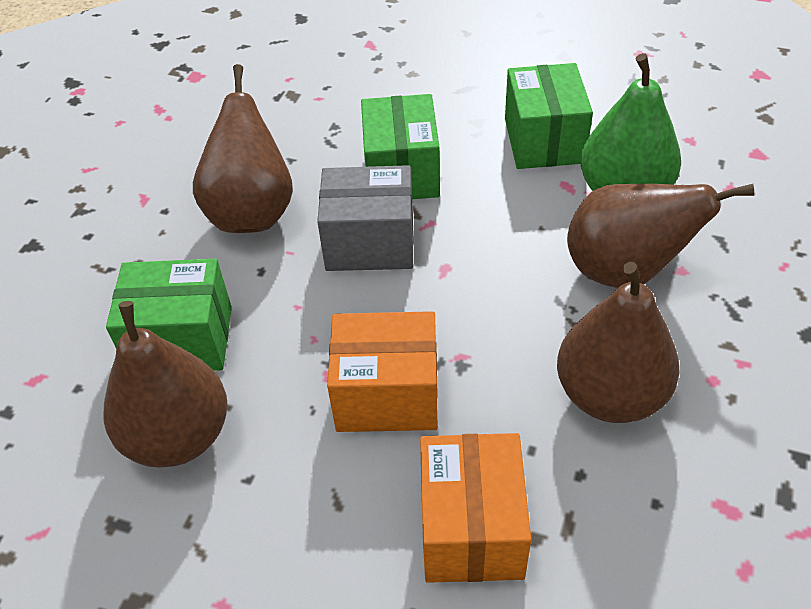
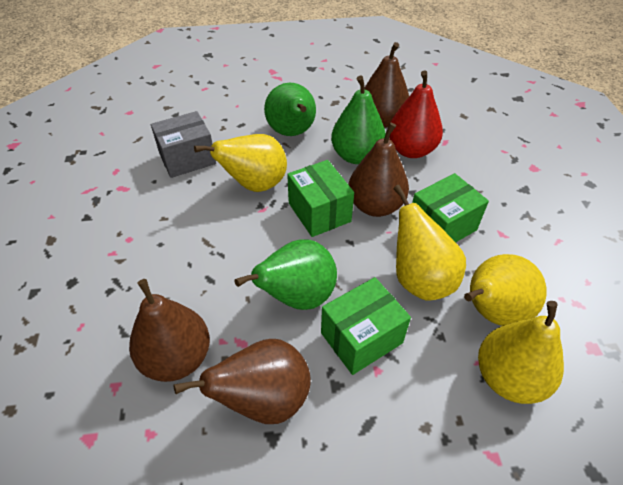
green pear: [580,53,681,191] = 1 -> [234,240,337,310] [264,83,316,136] [331,76,386,164] = 3
orange box: [327,311,438,432] [420,433,531,583] = 2 -> none = 0
red pear: none = 0 -> [389,70,443,158] = 1
yellow pear: none = 0 -> [194,134,287,192] [393,185,466,301] [464,254,547,326] [478,301,564,404] = 4

